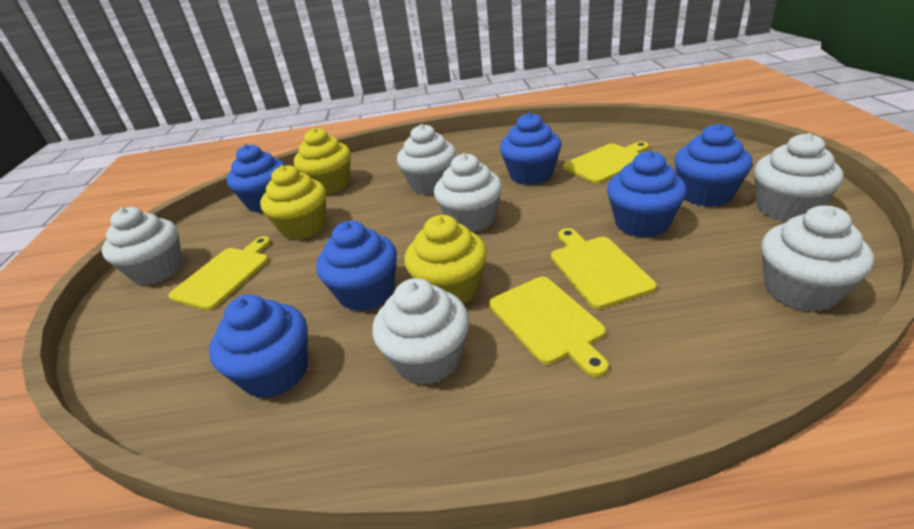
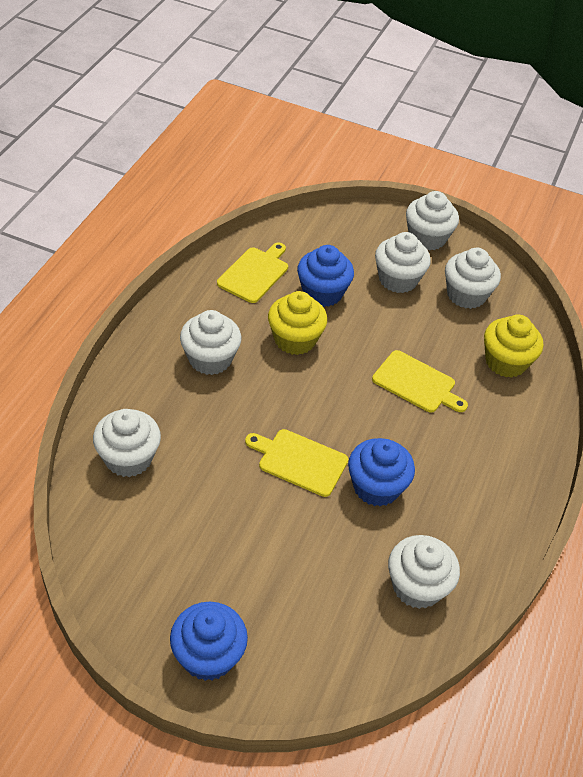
blue cupcake: [209,295,308,398] [227,144,286,212] [316,221,397,311] [500,112,561,185] [607,151,687,237] [674,123,752,207] = 6 -> [170,602,248,681] [297,245,354,307] [348,438,415,507] = 3
yellow cupcake: [260,165,326,240] [294,128,351,194] [404,215,487,303] = 3 -> [268,291,327,355] [484,315,543,378] = 2
yellow cutting board: [168,236,271,310] [489,277,609,377] [551,228,656,309] [563,142,649,184] = 4 -> [217,242,288,303] [245,429,348,497] [372,350,468,413] = 3

